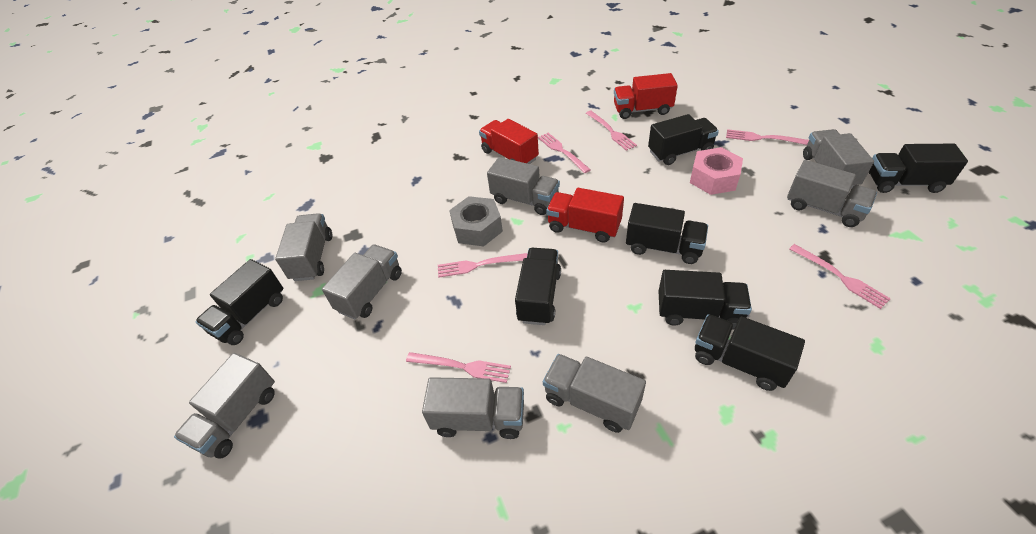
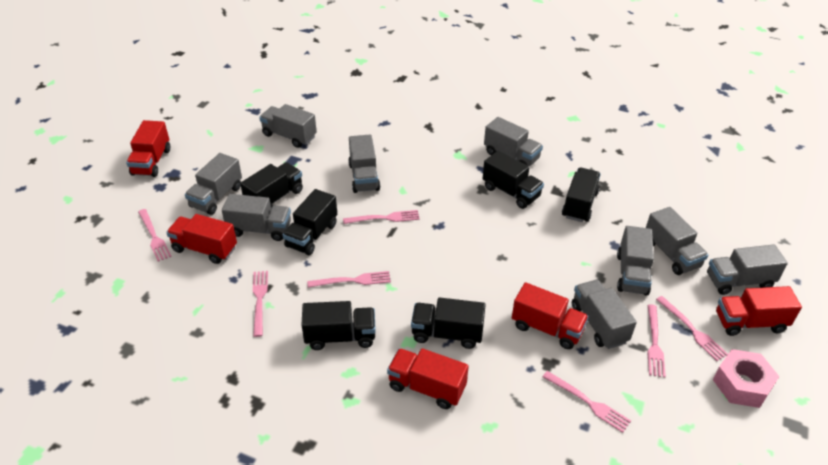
black truck: [195,259,283,345] [515,248,561,325] [626,203,708,264] [648,114,719,165] [659,270,752,330] [695,314,805,391] [869,144,968,193] = 7 -> [240,162,303,208] [283,189,337,255] [302,301,376,350] [411,298,486,349] [483,151,544,209] [562,168,601,222] = 6
grey nut: [449,196,503,246] = 1 -> none = 0
grey truck: [174,353,275,459] [275,213,332,281] [322,245,402,320] [422,377,524,439] [487,157,560,215] [543,354,646,433] [787,160,877,227] [803,129,874,188] = 8 -> [185,153,242,215] [222,194,291,241] [259,104,317,148] [348,135,380,193] [484,117,543,166] [572,280,637,349] [617,226,654,296] [646,207,708,275] [707,244,788,295] = 9
pink fork: [406,352,511,383] [438,253,528,278] [538,133,591,173] [586,111,637,151] [726,129,809,145] [789,244,891,309] = 6 -> [138,209,172,261] [253,271,268,337] [307,271,391,288] [343,210,420,224] [543,371,631,433] [647,304,666,377] [656,296,728,361] = 7
red truck: [479,119,539,164] [546,188,624,243] [614,73,678,119] = 3 -> [126,120,170,177] [166,214,237,264] [387,348,469,409] [512,282,589,349] [716,286,802,336] = 5

